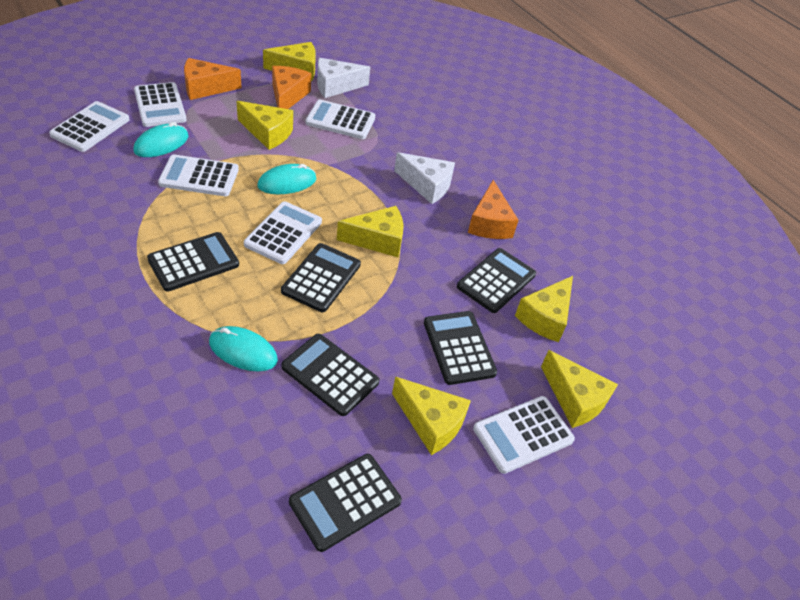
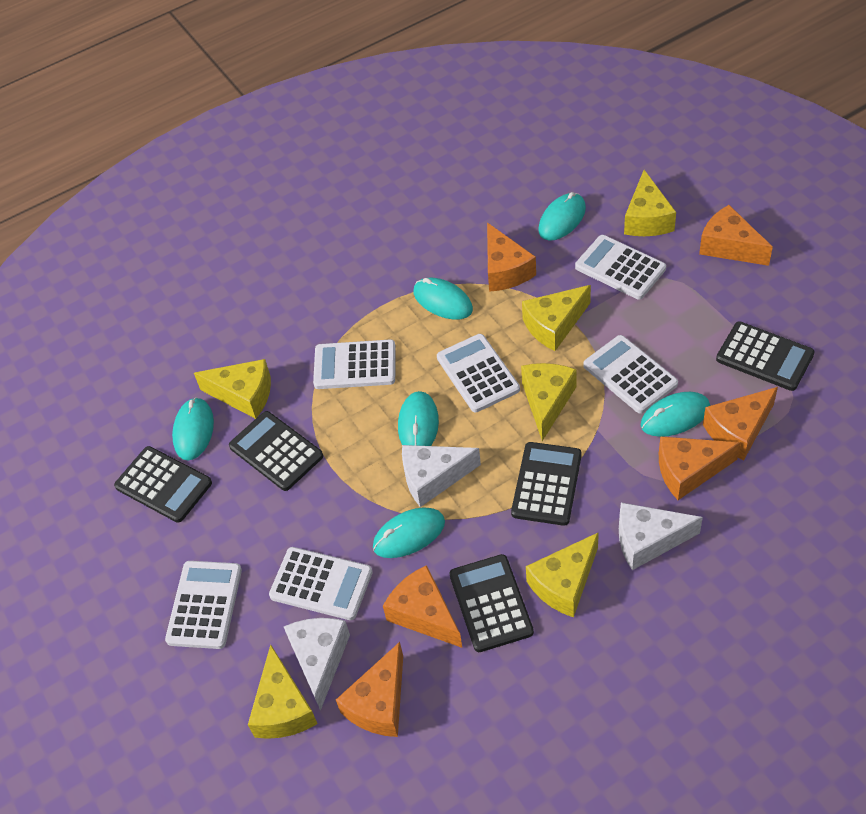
black calculator: [147,232,239,291] [281,243,361,312] [281,334,379,416] [289,454,402,552] [424,311,497,385] [457,248,536,313] = 6 -> [114,446,212,523] [229,411,323,491] [450,554,534,652] [511,442,582,526] [716,321,815,391] = 5
orange cheese: [184,58,242,100] [272,66,311,109] [468,180,518,239] = 3 -> [336,642,403,737] [383,565,462,648] [487,223,536,292] [659,436,741,500] [699,205,773,266] [703,387,778,460] = 6
turquoise mouse: [133,122,188,157] [209,326,278,371] [257,164,316,194] = 3 -> [172,397,214,461] [373,507,445,558] [398,391,439,446] [414,278,473,320] [538,192,586,241] [641,392,710,437] = 6
white cheese: [317,58,370,98] [394,152,455,204] = 2 -> [284,618,350,711] [402,445,481,507] [619,502,703,570] = 3

